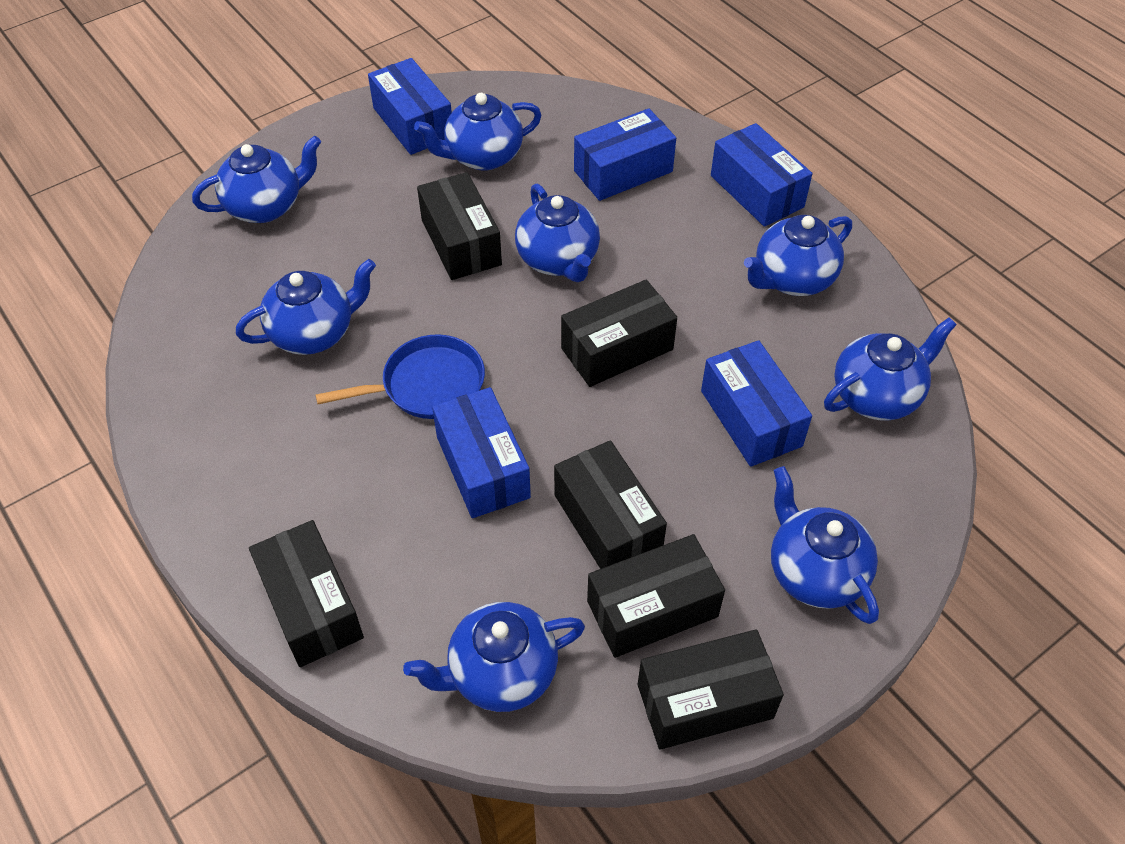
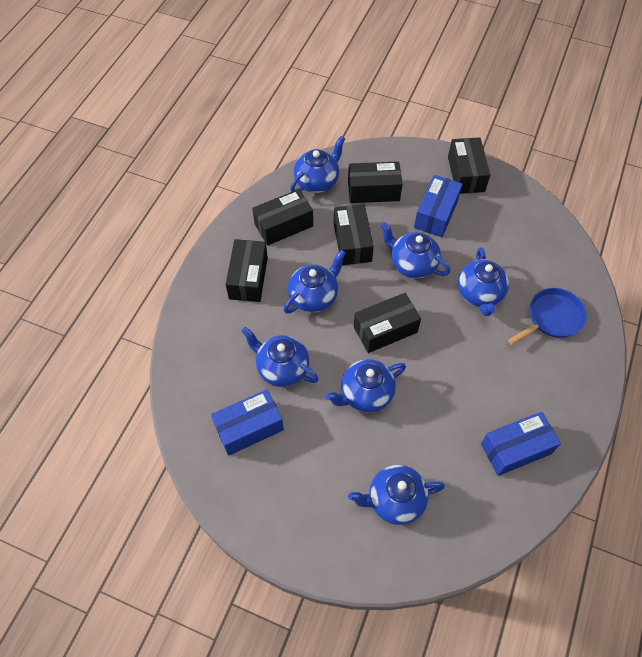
blue box: [368,58,452,155] [432,387,531,518] [574,108,676,201] [701,340,812,467] [711,123,812,227] = 5 -> [211,389,284,456] [414,175,463,237] [481,412,561,476] = 3
blue teapot: [192,135,321,223] [236,259,376,355] [403,602,585,712] [414,93,541,171] [515,184,600,282] [744,215,852,296] [771,466,879,624] [824,317,957,421] = 8 -> [241,327,319,387] [283,250,345,314] [290,136,345,193] [325,359,406,413] [348,465,445,525] [380,222,450,279] [458,247,509,316] = 7

